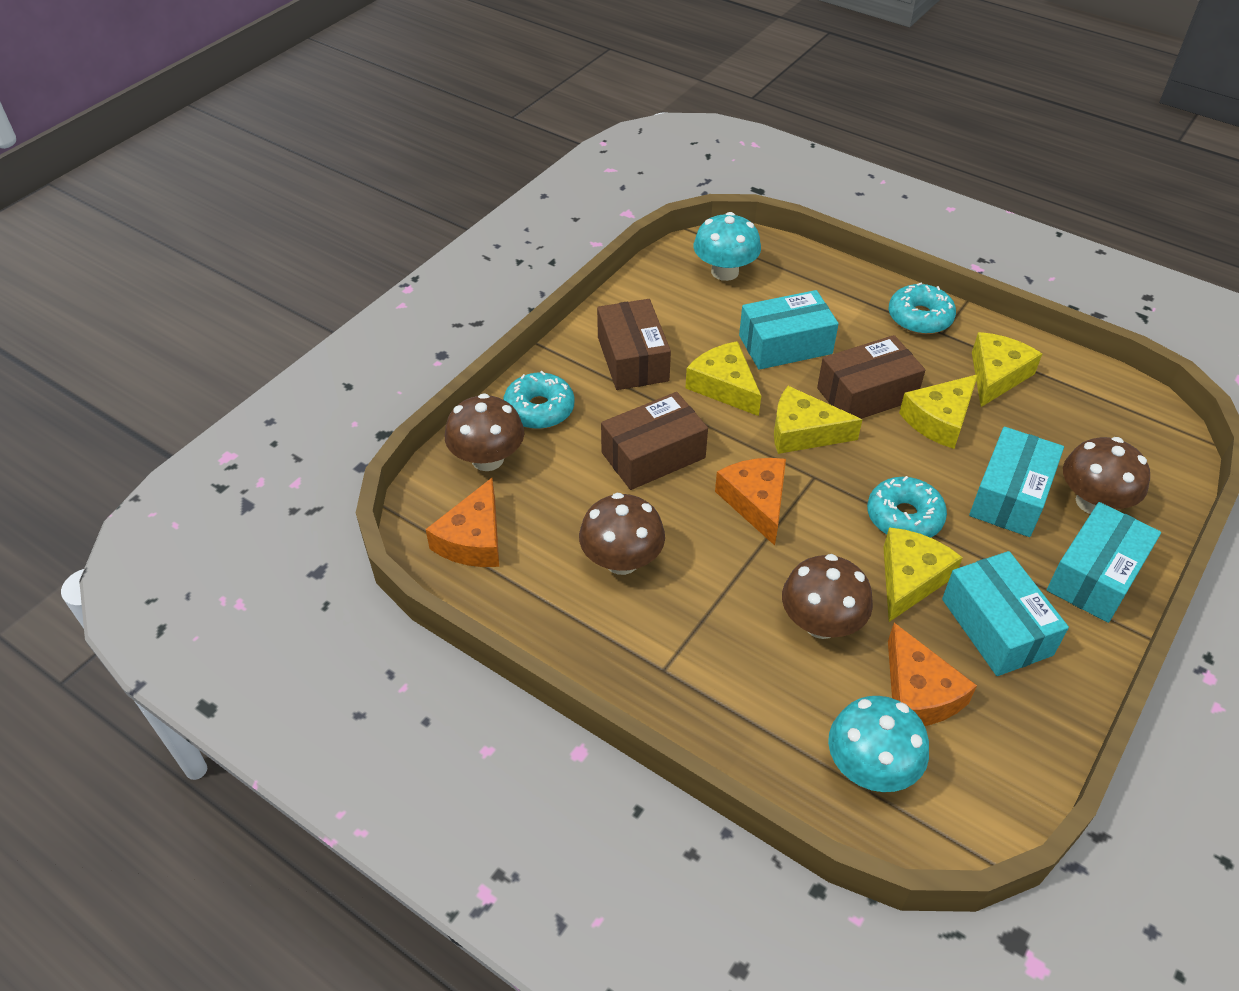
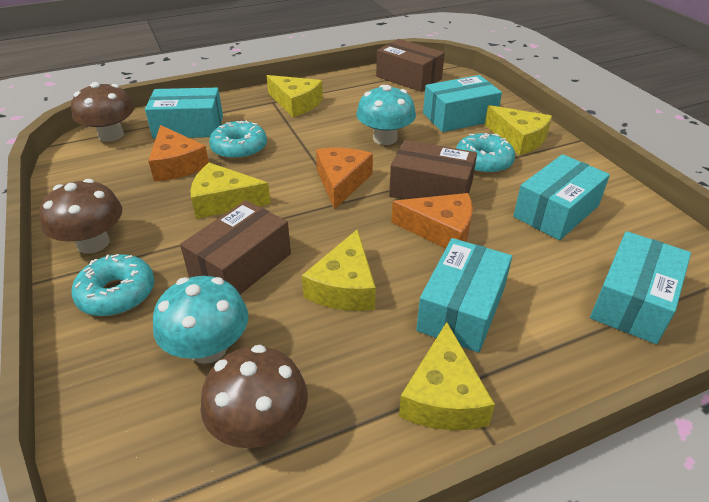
brown mushroom: [445,393,524,471] [579,493,665,575] [782,554,873,639] [1063,437,1150,514] = 4 -> [39,179,122,254] [71,82,134,142] [201,345,308,448] = 3
turquoise box: [739,290,839,370] [942,551,1069,676] [969,427,1064,537] [1047,502,1161,623] = 4 -> [145,88,223,139] [416,238,512,353] [423,75,502,132] [513,154,610,240] [590,231,691,344] = 5

